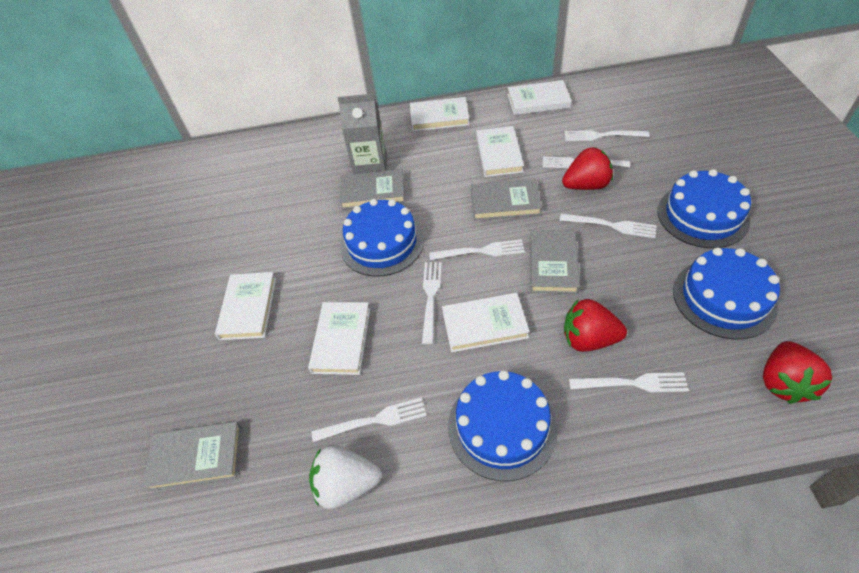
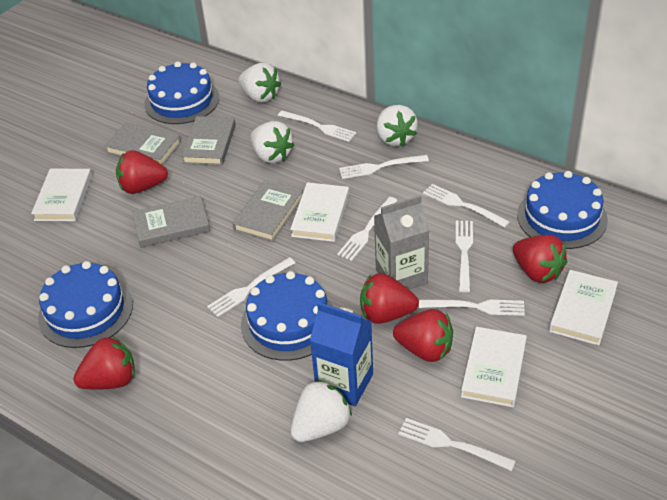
blue carton: none = 0 -> [310,302,373,406] = 1
red strawberry: [562,147,613,190] [564,299,627,352] [763,341,832,404] = 3 -> [73,336,135,390] [116,150,168,194] [360,273,419,324] [393,309,453,362] [513,235,567,283] = 5
white book: [215,272,276,340] [308,302,370,375] [410,97,469,132] [442,293,530,352] [476,126,524,177] [508,80,572,115] = 6 -> [31,169,92,221] [290,182,349,242] [461,327,527,407] [549,270,618,346] = 4
white fork: [311,397,427,442] [422,262,442,344] [429,239,525,260] [542,157,630,168] [560,214,656,238] [565,130,650,141] [569,372,689,392] = 7 -> [207,257,295,317] [278,111,356,142] [337,197,397,261] [339,155,429,179] [398,418,516,471] [419,300,525,316] [423,184,510,227] [456,221,473,292] = 8
white strawberry: [309,445,381,509] = 1 -> [238,63,281,103] [250,121,294,163] [291,379,352,442] [377,105,418,147] = 4

